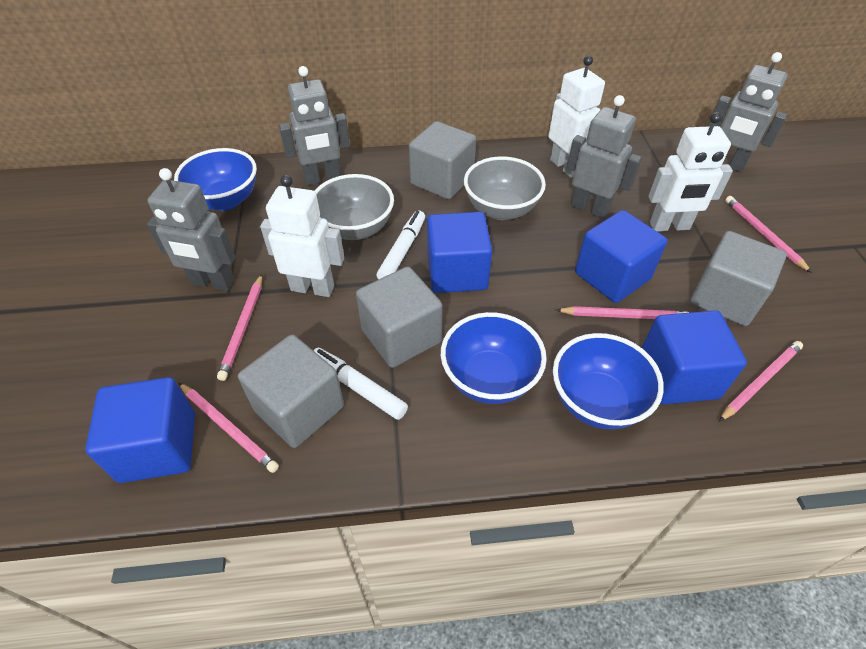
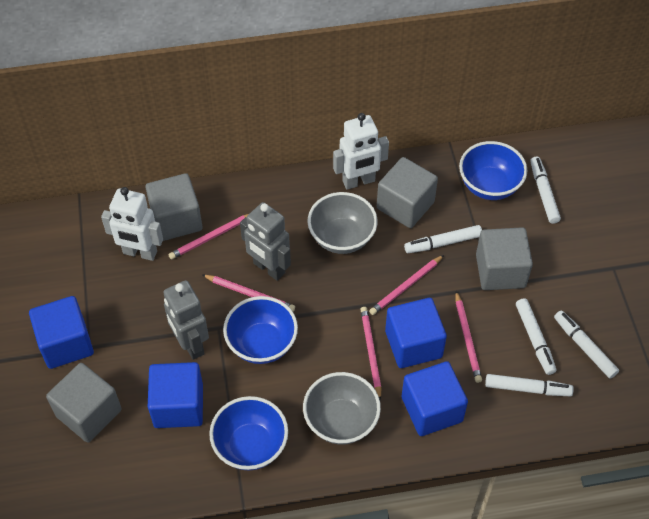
grey robot: [147,168,235,291] [279,66,350,185] [567,95,642,219] [708,52,788,172] = 4 -> [163,280,209,360] [240,202,291,281] = 2
white marker: [313,348,408,420] [376,210,425,279] = 2 -> [404,225,482,253] [485,374,574,396] [516,298,556,375] [530,156,561,224] [554,310,619,379] = 5
white robot: [260,175,344,297] [549,55,605,178] [648,112,733,232] = 3 -> [101,187,163,261] [333,113,389,190] = 2

